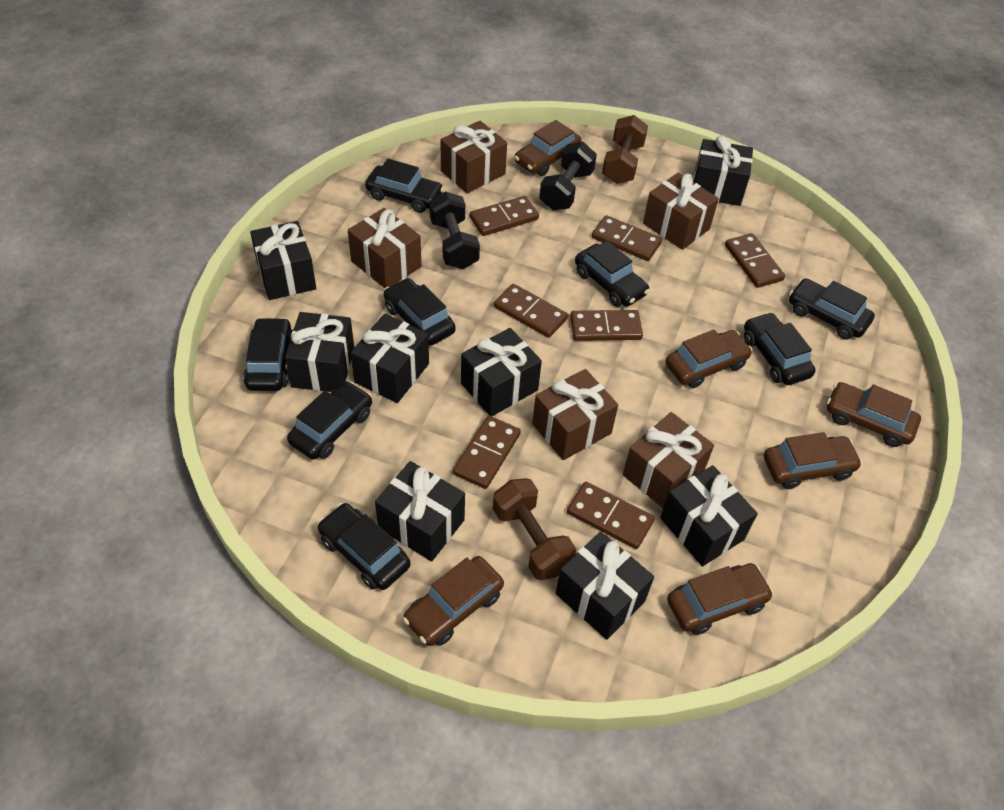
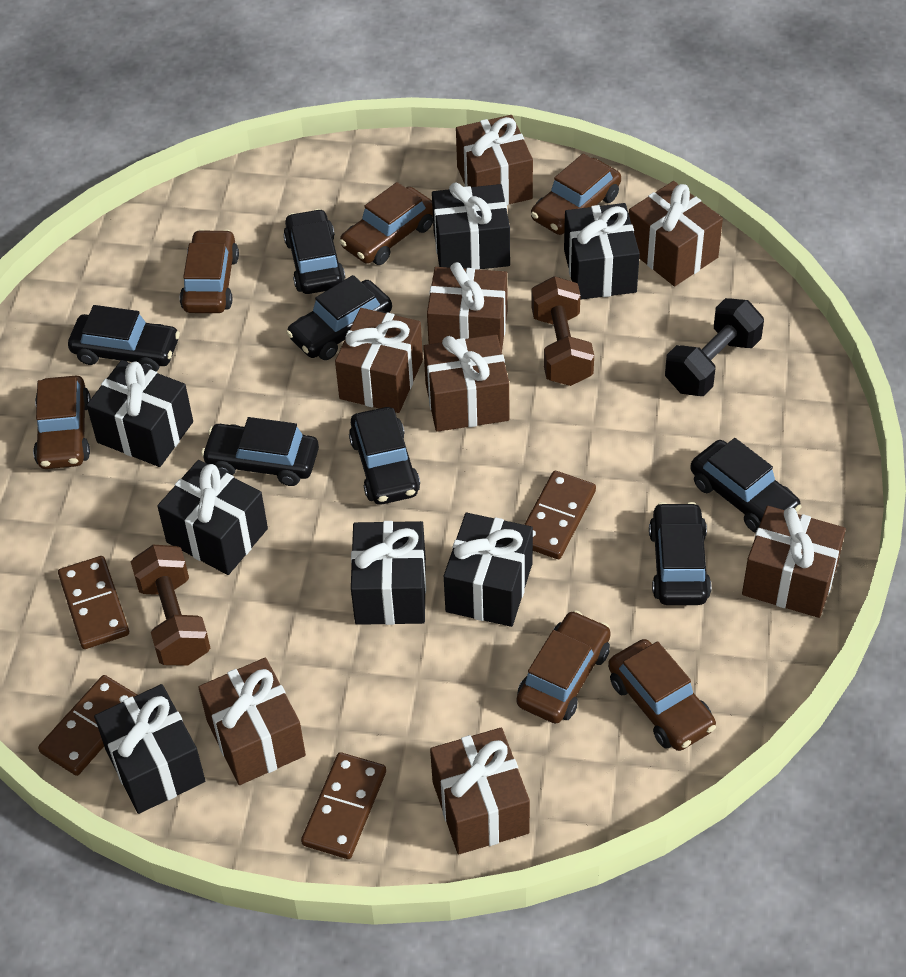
black car: [243,317,293,391] [287,381,372,459] [317,503,411,590] [365,159,444,213] [384,278,456,346] [575,241,650,307] [744,312,816,385] [789,278,875,340] = 8 -> [68,305,180,372] [201,417,319,486] [283,209,345,294] [286,275,392,360] [349,407,420,505] [649,502,712,605] [690,438,801,533] = 7
black dumbbell: [429,192,480,269] [539,142,597,210] = 2 -> [665,298,764,396] = 1
black gift: [250,221,316,300] [285,312,354,392] [351,314,429,403] [375,461,465,562] [461,328,542,416] [556,532,654,640] [660,465,758,567] [693,136,753,206] = 8 -> [87,360,193,467] [94,684,205,814] [157,460,268,575] [351,521,426,625] [432,183,510,270] [444,513,533,627] [564,203,640,300] = 7
brown domino: [453,416,521,489] [470,196,539,236] [494,284,568,338] [567,482,655,549] [570,310,643,341] [592,215,662,261] [725,233,785,288] = 7 -> [38,675,137,776] [58,556,129,649] [301,752,386,859] [524,471,596,559] = 4
brown gift: [348,208,421,288] [441,121,507,193] [532,369,618,460] [623,412,714,508] [643,173,719,250] = 5 -> [198,658,306,785] [335,308,423,413] [423,334,509,432] [427,262,508,351] [430,728,530,854] [456,115,533,205] [629,181,723,286] [742,506,846,618] = 8

